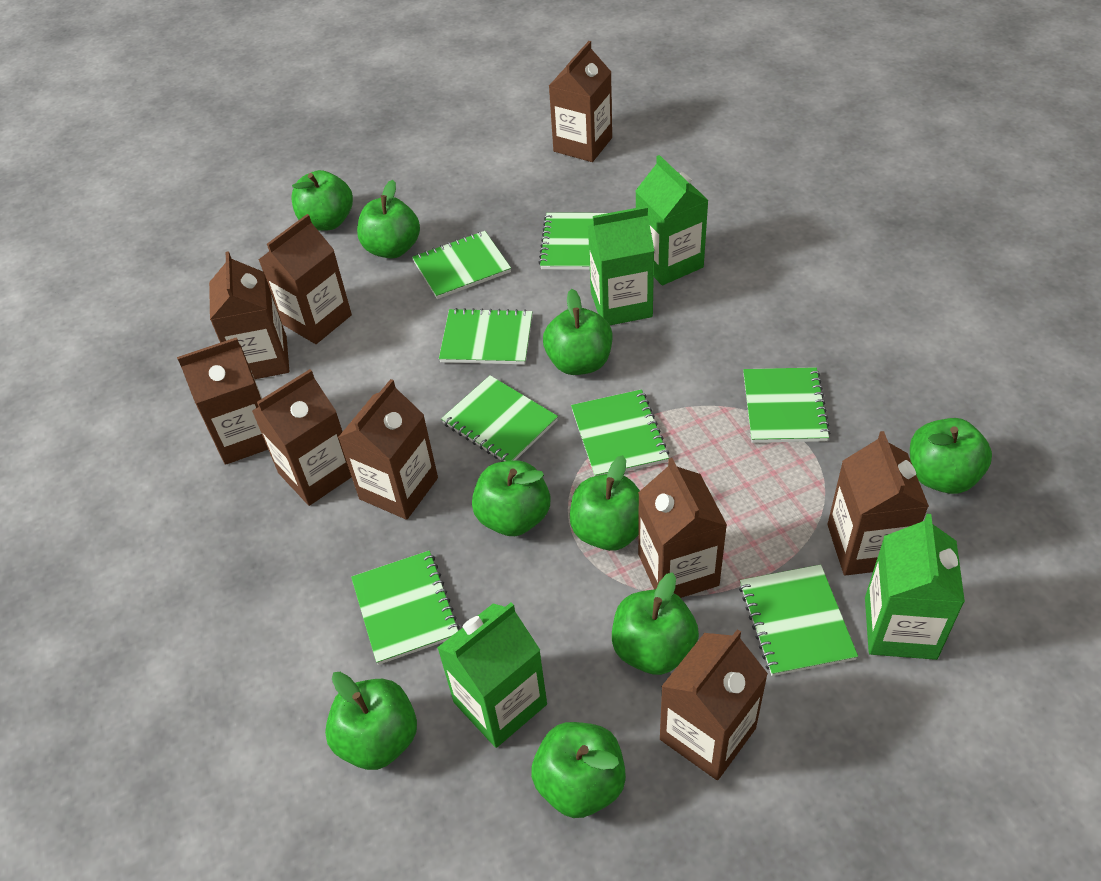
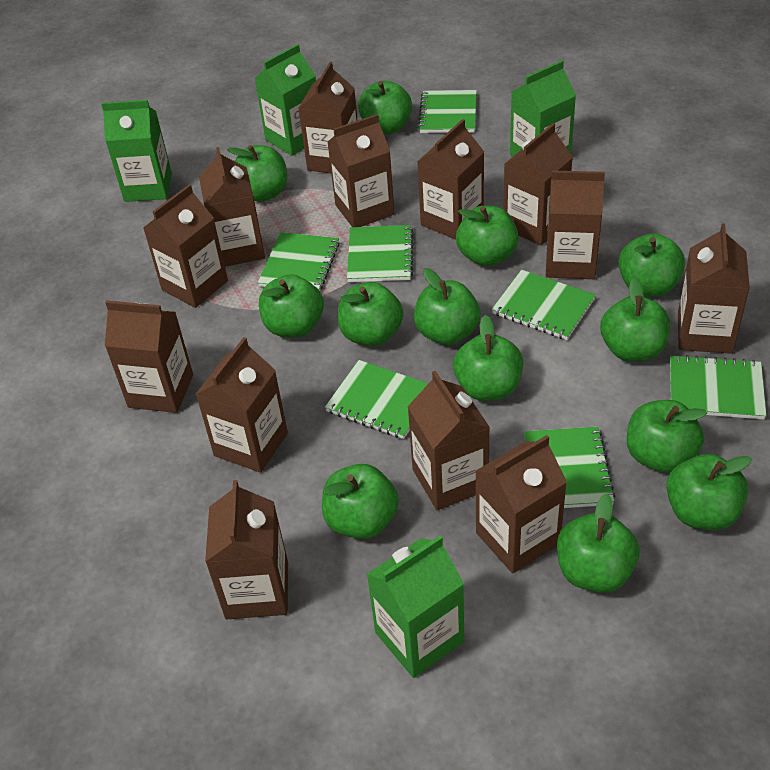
brown carton: [177,337,268,465] [209,251,289,379] [252,369,352,506] [258,214,352,344] [338,379,438,520] [549,41,612,162] [638,458,727,598] [660,629,768,780] [827,431,929,576] = 9 -> [105,300,193,413] [143,184,228,308] [196,337,288,473] [199,147,265,267] [205,480,288,619] [298,62,358,173] [327,114,395,227] [408,371,490,510] [417,119,484,239] [475,435,567,573] [503,123,573,246] [546,170,605,279] [678,223,750,354] = 13
green apple: [292,170,353,231] [325,672,417,770] [357,180,420,258] [472,460,550,536] [531,722,626,818] [543,289,612,375] [570,455,640,551] [612,572,699,675] [910,418,992,494] = 9 -> [227,145,287,202] [259,274,324,338] [322,464,399,539] [338,282,403,346] [358,80,412,135] [414,268,480,345] [453,315,523,401] [456,206,519,266] [557,493,639,592] [600,277,670,362] [619,233,685,297] [627,400,707,473] [666,454,752,530] = 13
green notebook: [351,551,460,665] [412,231,511,299] [439,308,532,365] [441,375,558,462] [538,213,606,270] [571,389,669,476] [739,565,858,676] [743,367,830,443] = 8 -> [258,232,340,291] [325,360,429,439] [347,225,413,282] [418,90,477,133] [492,270,596,340] [524,427,616,508] [670,355,767,419] = 7

